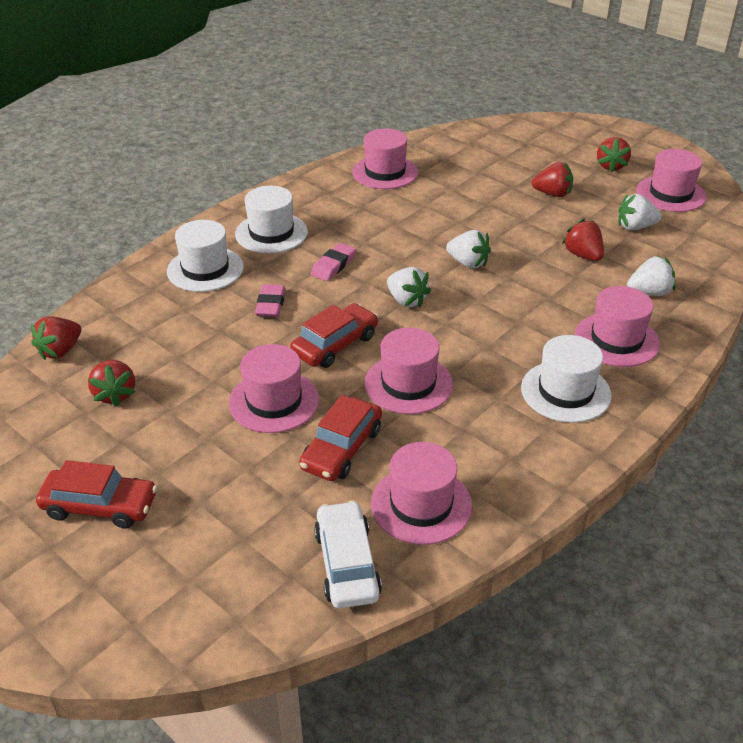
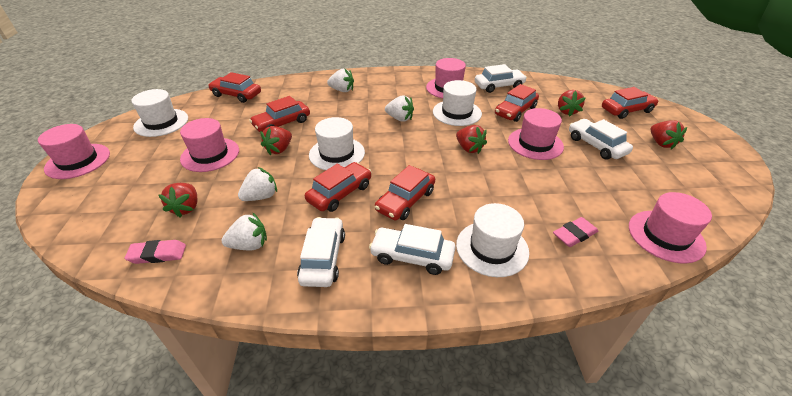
pink hat: [229,344,319,433] [352,129,418,189] [365,328,453,414] [371,442,472,545] [575,286,660,367] [636,149,706,212] = 6 -> [38,124,110,179] [180,118,239,172] [426,58,466,98] [508,108,564,160] [629,192,712,263] = 5
red car: [36,460,157,528] [290,303,378,368] [299,395,382,481] = 3 -> [208,72,261,103] [249,96,310,132] [305,162,371,212] [375,165,435,220] [495,84,539,122] [602,87,659,119] = 6
white car: [314,501,382,608] = 1 -> [297,217,345,287] [369,224,456,275] [475,64,527,93] [569,119,633,160] = 4
white hat: [167,220,244,292] [235,186,308,253] [521,335,612,423] = 3 -> [131,89,188,137] [309,117,365,170] [433,80,482,126] [456,203,529,277] = 4

